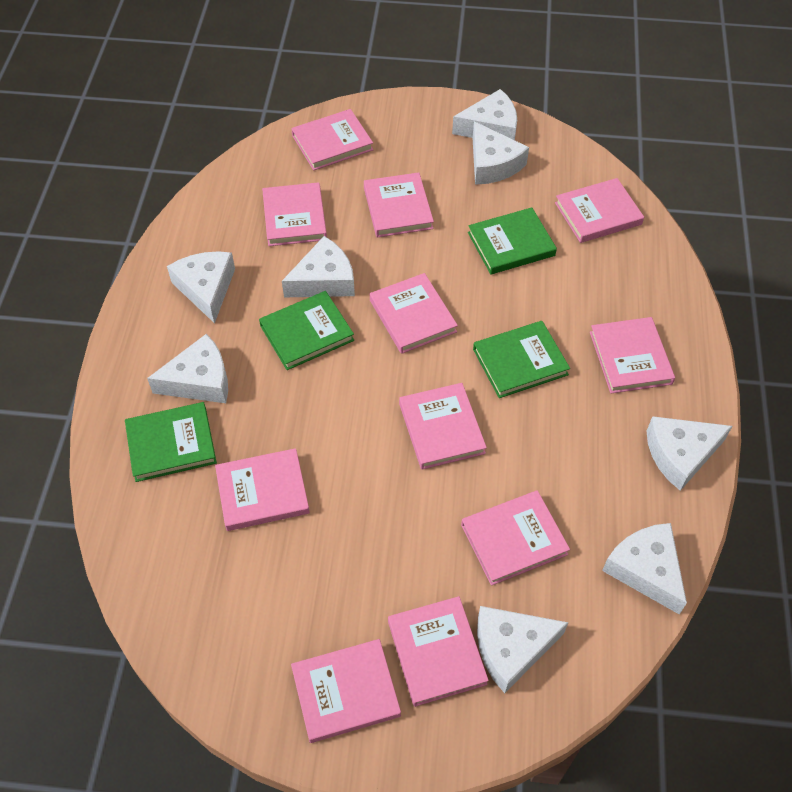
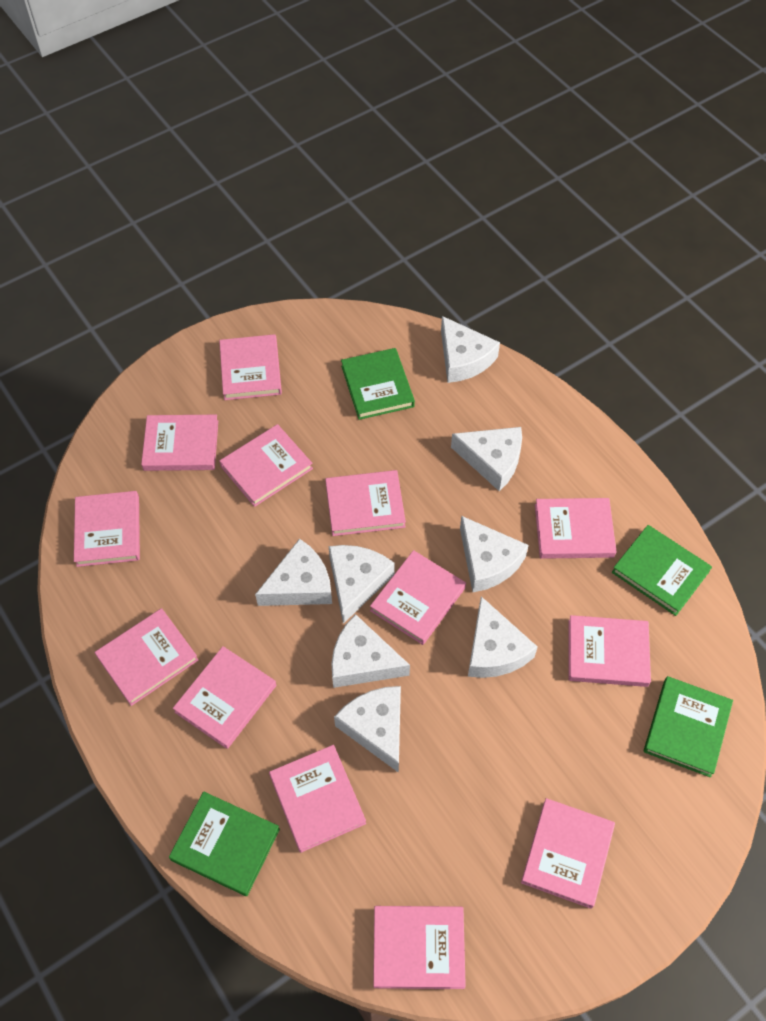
pink book: [215,448,310,531] [262,182,327,246] [291,109,373,171] [291,639,401,743] [364,172,434,237] [370,273,458,354] [388,596,489,707] [399,383,487,470] [461,490,570,586] [555,178,644,243] [590,317,675,394] = 11 -> [74,491,140,567] [95,608,198,706] [141,415,218,471] [173,646,276,749] [219,334,282,400] [219,424,313,507] [269,745,366,853] [325,470,406,536] [370,550,466,645] [373,906,466,989] [521,798,615,909] [535,498,617,559] [568,615,651,687] = 13

